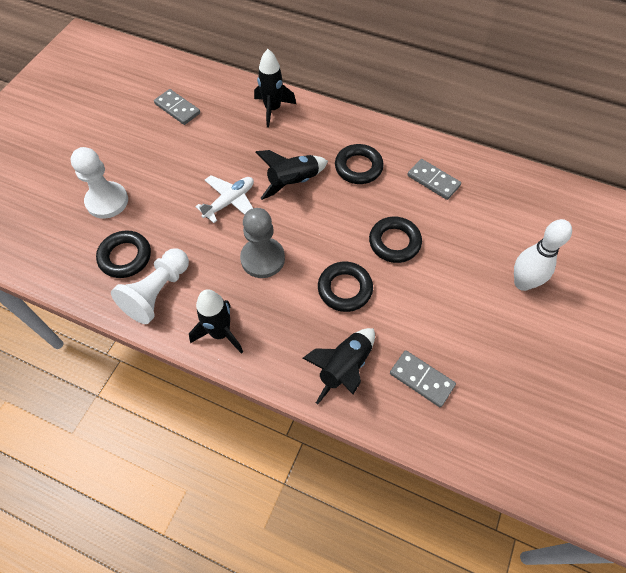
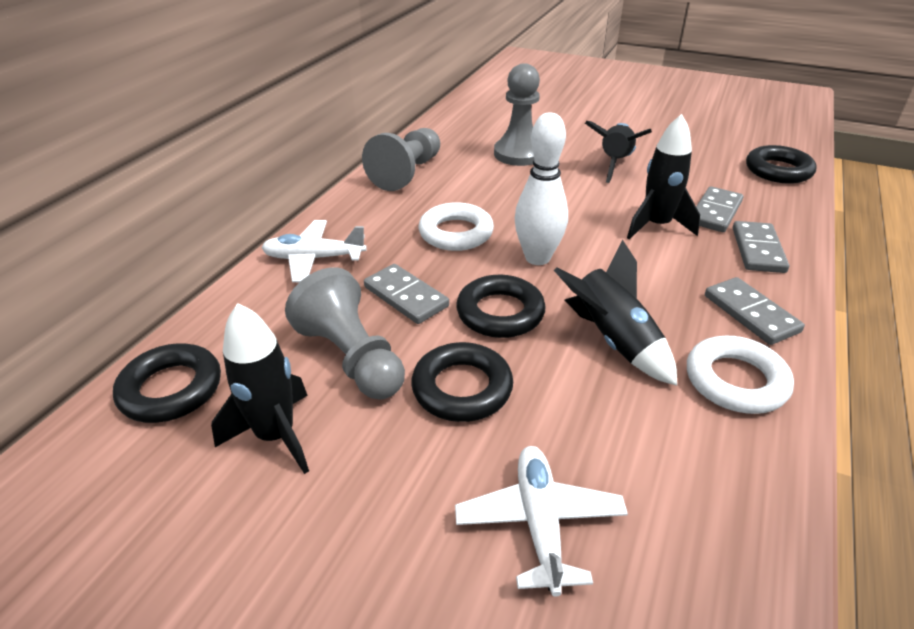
grey domino: [154,89,200,125] [390,350,456,407] [407,159,461,200] = 3 -> [364,264,449,324] [696,186,743,232] [705,277,805,345] [733,221,789,273] = 4
grey pawn: [240,208,285,278] = 1 -> [285,267,405,400] [362,128,440,191] [494,63,540,166] = 3
white pawn: [71,147,128,219] [111,248,189,324] = 2 -> none = 0
white plane: [195,175,254,223] = 1 -> [261,220,367,282] [455,446,628,597] = 2
white ring: none = 0 -> [419,202,494,251] [687,336,794,414] = 2

